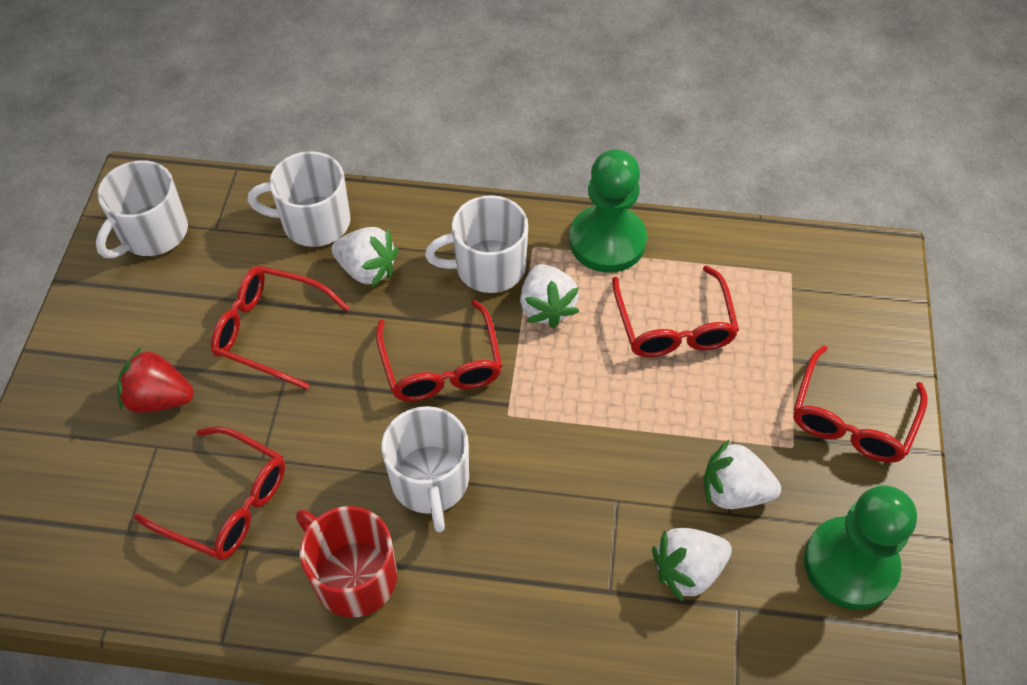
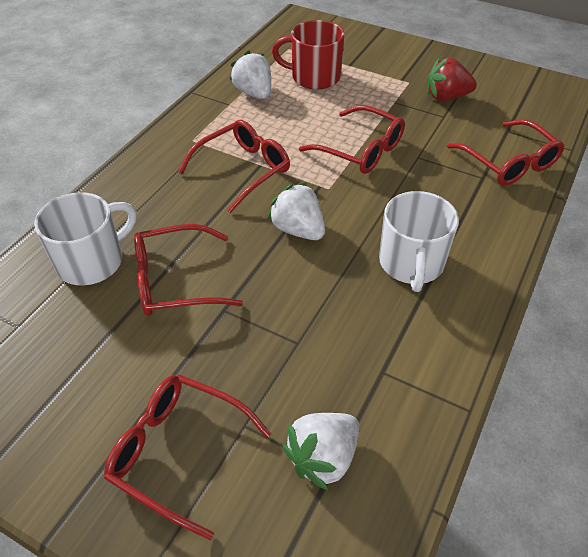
green pawn: [569,149,647,273] [804,485,917,610] = 2 -> none = 0
white mug: [96,160,188,258] [248,151,350,247] [381,406,469,532] [425,195,528,293] = 4 -> [34,192,137,286] [379,191,459,292] = 2
white strawberry: [331,227,398,287] [520,264,579,328] [652,528,732,602] [704,440,781,509] = 4 -> [230,50,271,99] [267,182,325,240] [282,413,360,491] = 3

